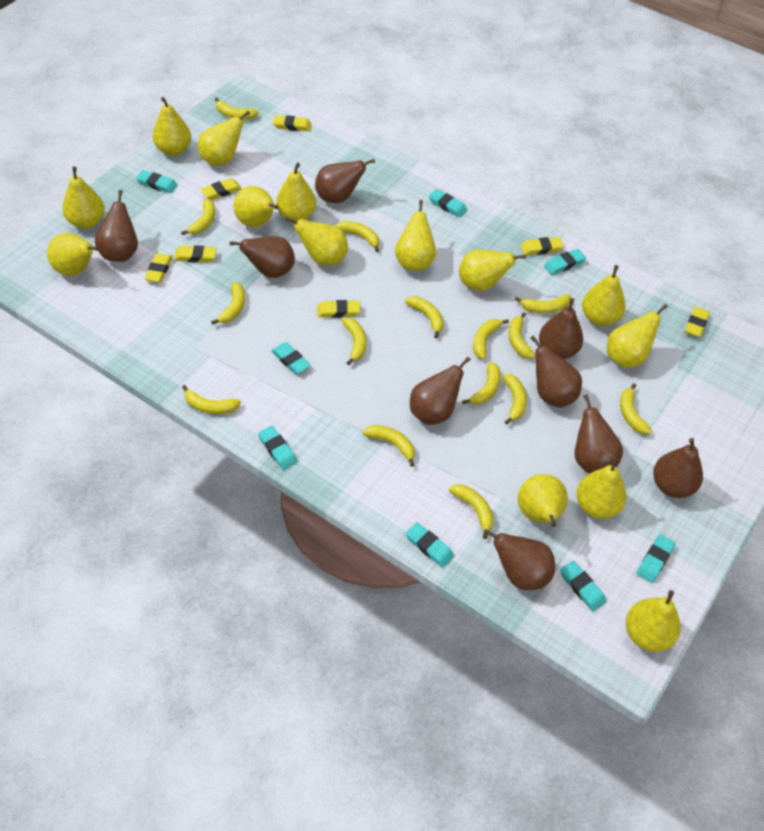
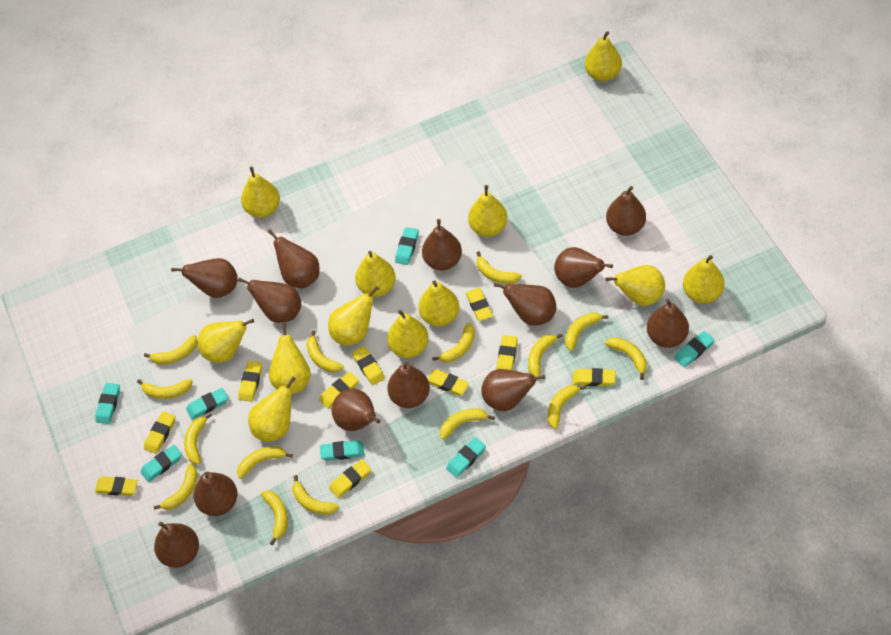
brown pear: [95,190,138,262] [230,236,295,278] [315,159,375,203] [410,357,471,425] [483,529,555,590] [530,335,582,408] [539,298,583,359] [574,394,623,474] [653,438,703,498] = 9 -> [154,522,199,568] [171,258,238,298] [194,472,237,516] [238,278,301,323] [267,229,319,288] [332,388,381,431] [387,362,430,408] [422,219,462,270] [481,369,545,411] [494,283,556,326] [554,247,613,288] [606,186,646,236] [647,298,689,348] = 13
turquoise eraser: [136,170,178,193] [258,426,297,470] [272,342,311,374] [406,522,454,568] [429,189,467,217] [544,249,586,275] [560,561,606,611] [637,534,676,583] = 8 -> [95,383,120,424] [141,445,182,482] [186,388,228,420] [320,440,364,461] [395,227,419,265] [446,437,486,478] [674,331,715,368] = 7
yellow eraser: [144,253,172,283] [174,245,217,262] [201,178,242,200] [273,115,311,131] [317,300,361,318] [521,237,564,255] [685,306,710,337] = 7 -> [95,476,138,496] [144,411,175,454] [238,361,262,402] [319,371,359,409] [329,459,371,498] [352,346,385,385] [428,369,469,396] [466,288,493,321] [496,335,518,370] [573,368,616,386] = 10
yellow pear: [47,233,99,276] [62,167,105,229] [152,97,191,156] [198,111,250,166] [233,186,278,227] [276,163,316,222] [285,217,348,266] [395,200,436,271] [459,249,526,291] [518,474,568,527] [576,457,626,519] [582,265,626,326] [607,304,668,368] [626,590,681,652] = 14 -> [198,319,254,363] [241,167,280,218] [248,377,296,442] [269,323,311,394] [328,286,379,346] [355,251,396,297] [387,310,429,358] [418,280,459,326] [468,185,508,237] [585,31,622,81] [605,265,665,306] [683,255,724,303] = 12

